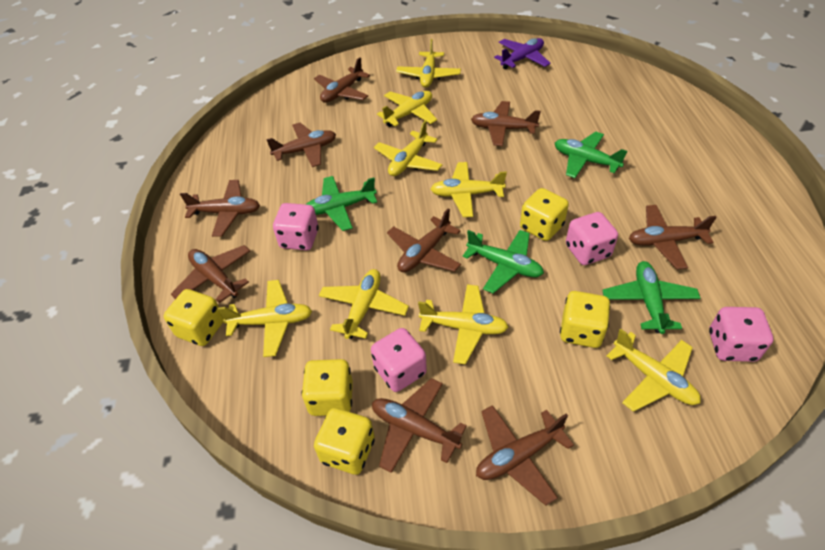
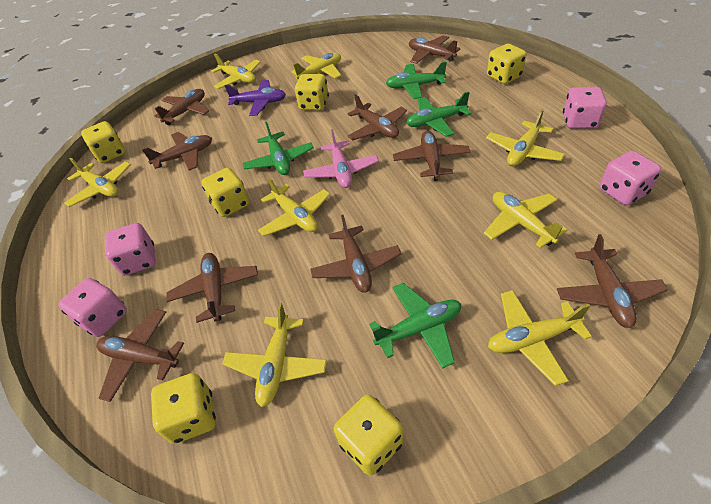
pink plane: none = 0 -> [303,129,379,188] = 1
yellow dice: [164,289,224,346] [302,359,353,416] [314,408,375,475] [520,188,569,241] [560,291,610,348] = 5 -> [81,121,126,163] [151,373,216,444] [202,168,249,217] [295,74,329,110] [334,394,404,476] [487,44,526,84] = 6

